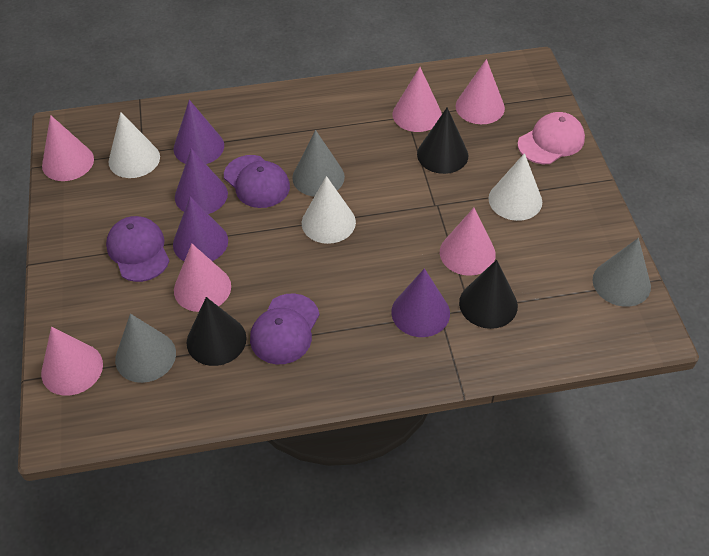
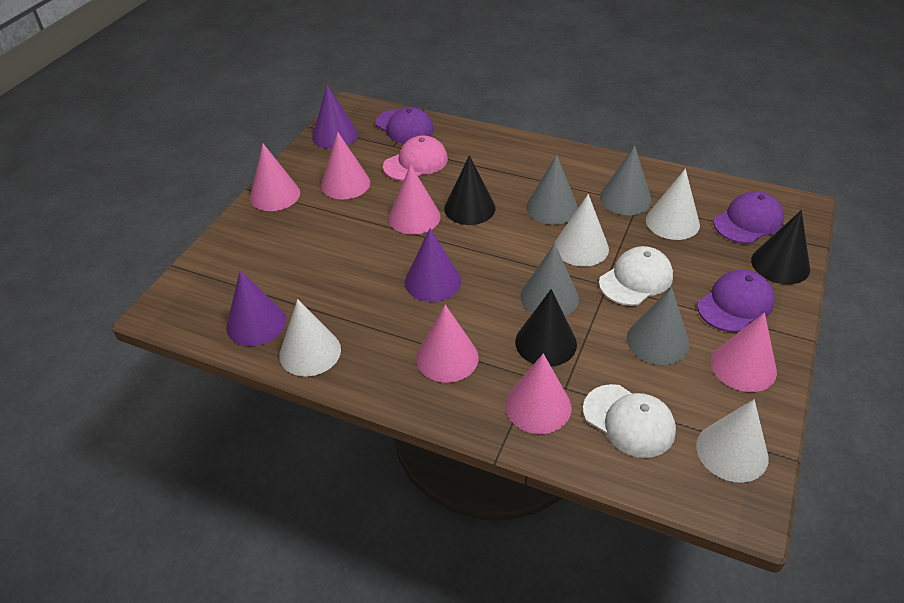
grey cone: [115,314,176,383] [292,130,345,197] [593,238,651,307] = 3 -> [520,243,579,316] [526,155,578,225] [600,146,652,215] [627,287,690,365] = 4
purple cone: [173,197,228,261] [174,100,224,164] [175,148,228,214] [391,268,450,337] = 4 -> [226,270,286,346] [312,85,358,149] [405,228,461,302] = 3
white cap: none = 0 -> [583,384,676,458] [599,246,673,306] = 2
white cone: [108,112,160,178] [302,176,356,244] [489,153,542,221] = 3 -> [279,299,341,377] [555,194,609,266] [646,169,700,240] [696,399,769,483] = 4

